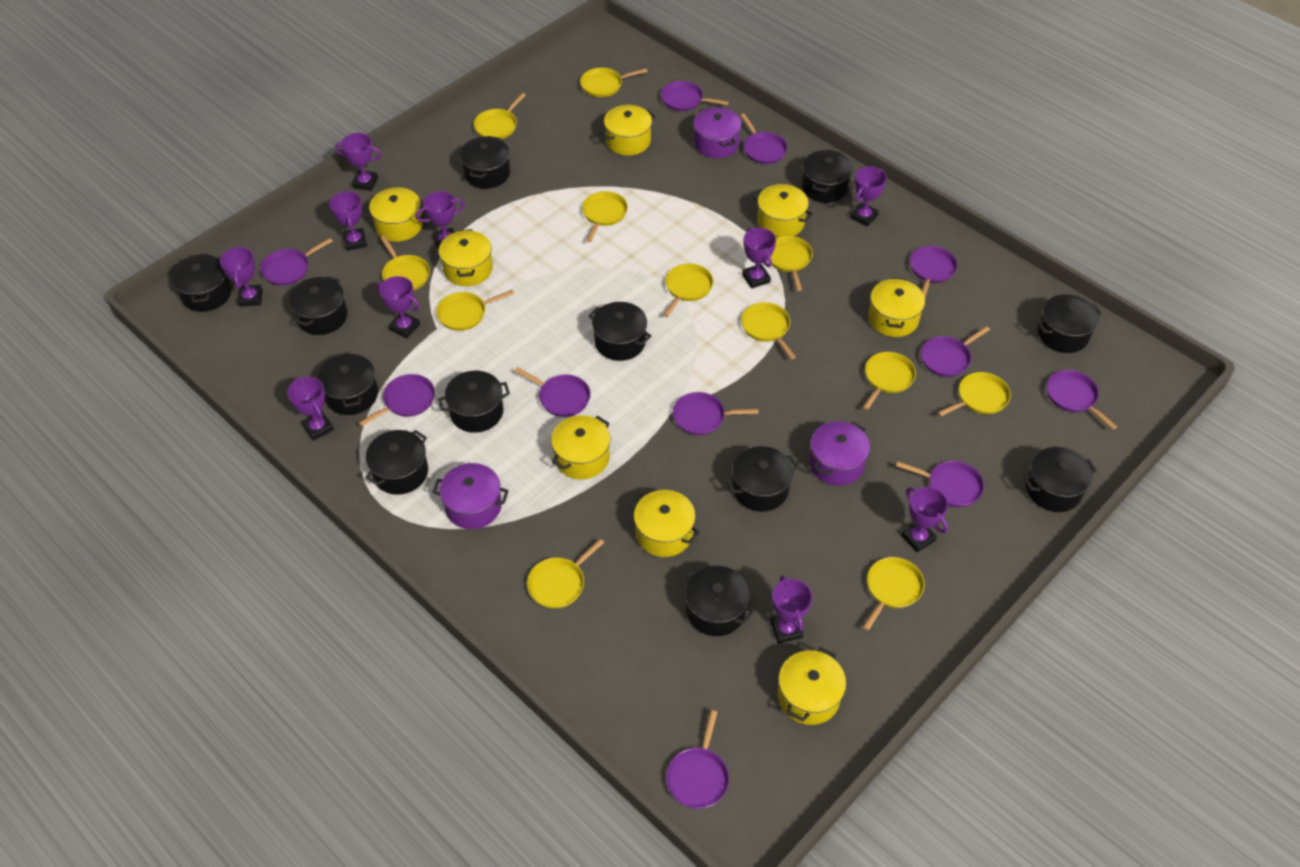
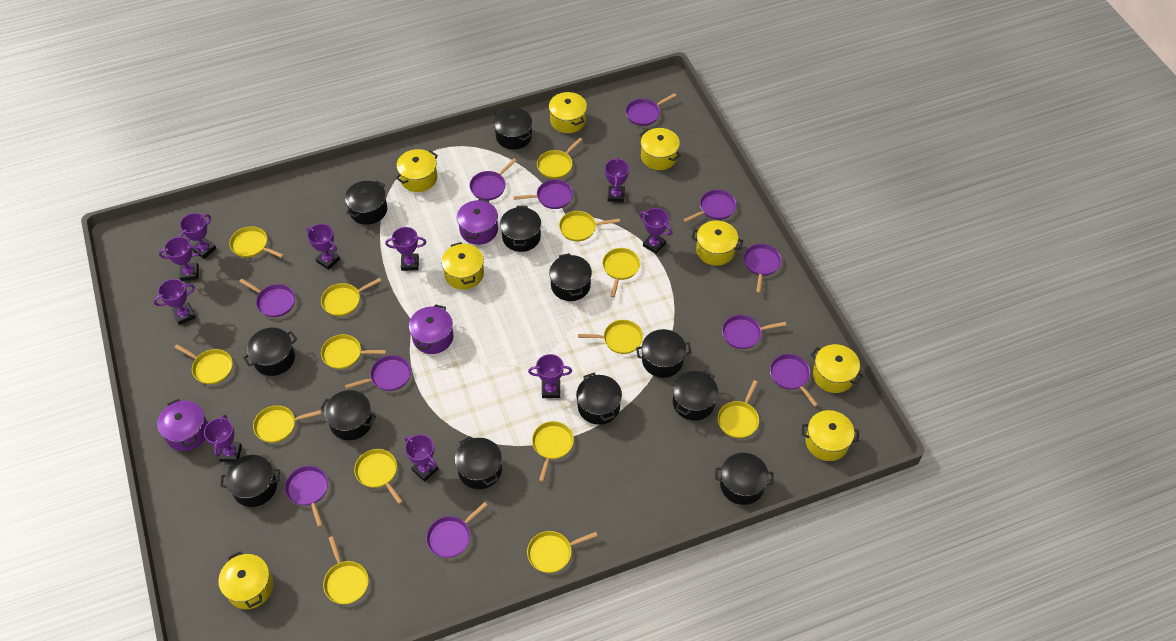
yellow pan: [380,236,430,290] [436,290,514,331] [474,93,526,139] [527,539,605,609] [580,68,648,97] [582,191,628,242] [663,264,713,317] [741,302,796,359] [768,236,813,291] [863,352,916,410] [863,557,925,631] [937,372,1011,417] = 12 -> [174,344,233,384] [229,226,284,258] [253,405,321,443] [321,278,381,316] [321,334,386,369] [323,536,369,604] [354,449,403,504] [527,531,597,573] [532,421,574,482] [537,138,582,179] [559,211,620,241] [578,320,643,354] [602,248,640,297] [718,380,759,438] = 14

